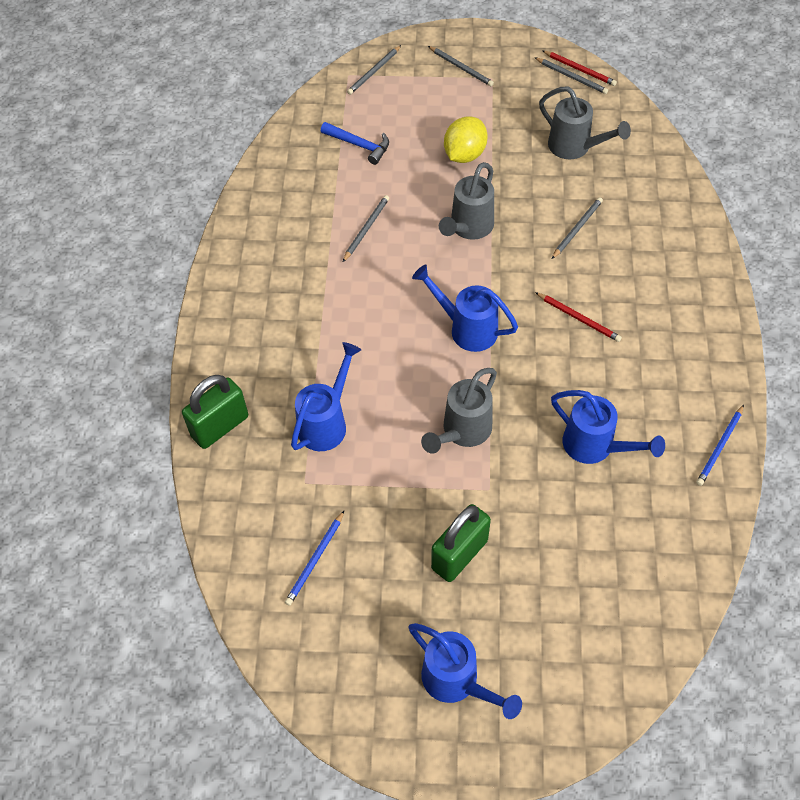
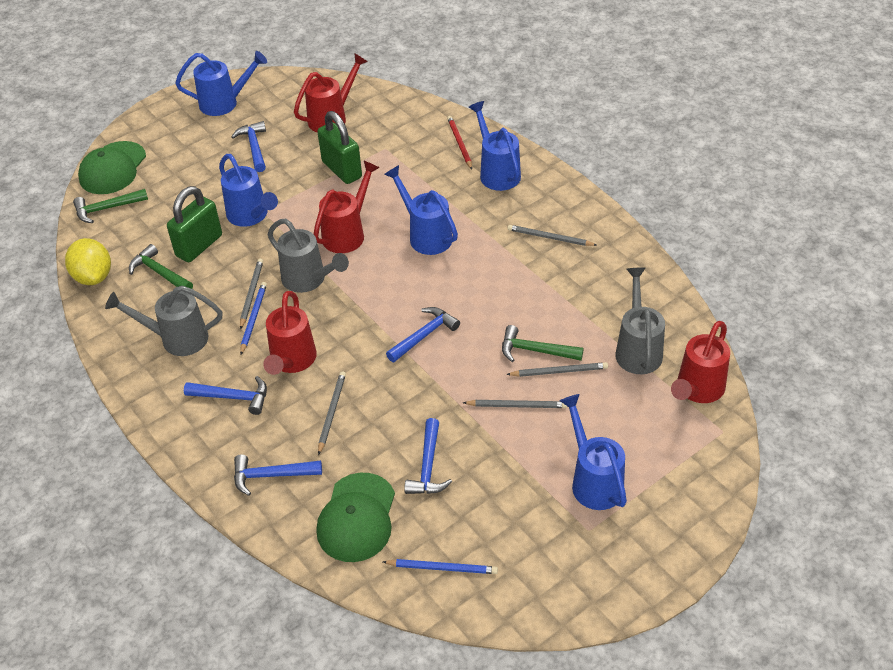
blue hammer: [321,122,389,165] = 1 -> [184,376,267,415] [231,121,266,172] [234,454,322,496] [386,307,460,362] [404,418,452,494] = 5
blue watering can: [291,342,361,451] [409,623,522,719] [412,265,518,352] [551,390,665,464] = 4 -> [175,51,267,116] [219,154,278,227] [384,165,458,255] [469,101,521,191] [560,394,627,510] = 5
green cap: none = 0 -> [78,141,146,194] [316,473,395,562] = 2
green hammer: none = 0 -> [73,189,148,223] [129,244,193,289] [502,325,584,362] = 3
red pencil: [535,292,622,342] [543,51,617,86] = 2 -> [447,116,472,169] = 1
red watering can: none = 0 -> [263,291,317,375] [294,53,368,133] [314,161,380,253] [671,321,730,403] = 4

